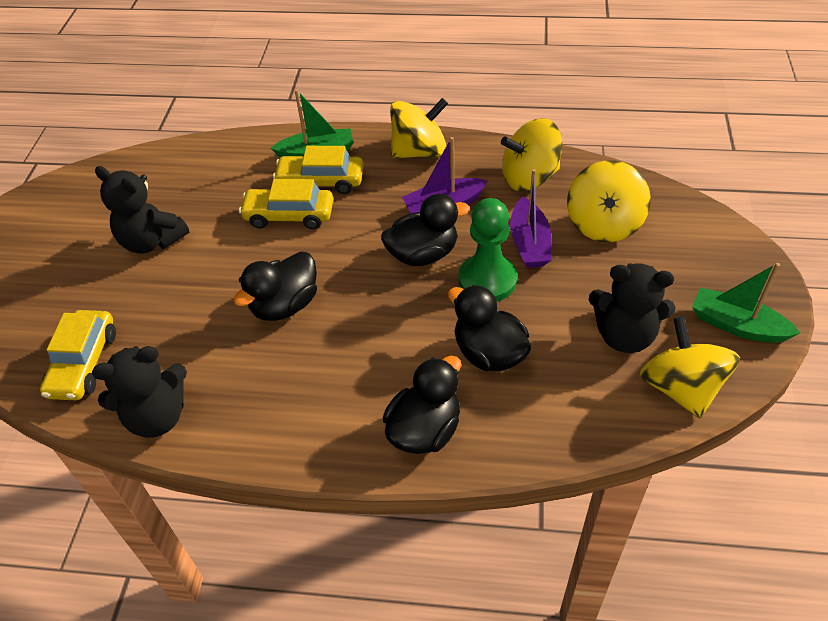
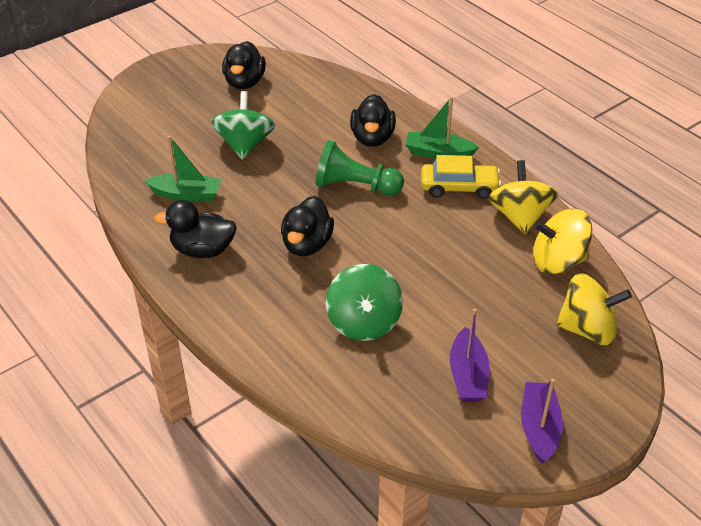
black teddy bear: [92,346,187,438] [95,166,190,254] [589,263,676,353] = 3 -> none = 0
green spinning top: none = 0 -> [211,91,275,160] [326,264,403,341] = 2
yellow car: [40,310,116,400] [239,179,333,229] [273,146,364,194] = 3 -> [421,155,501,199] = 1
yellow spinning top: [390,98,448,159] [501,118,562,191] [567,160,651,242] [640,316,740,418] = 4 -> [488,160,558,235] [533,209,592,274] [556,273,632,345] = 3

